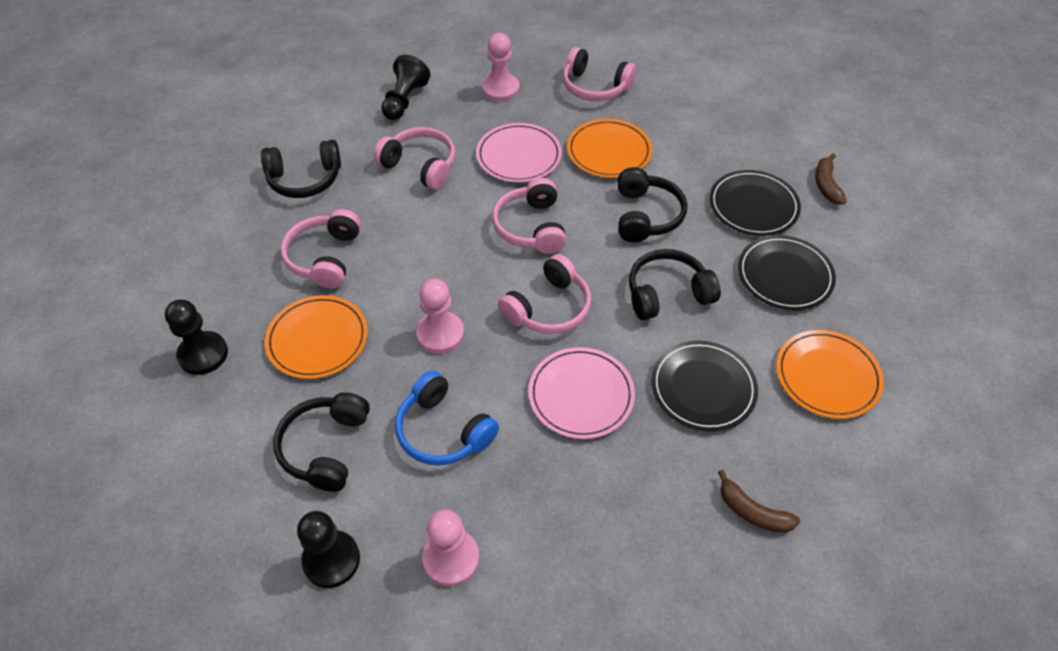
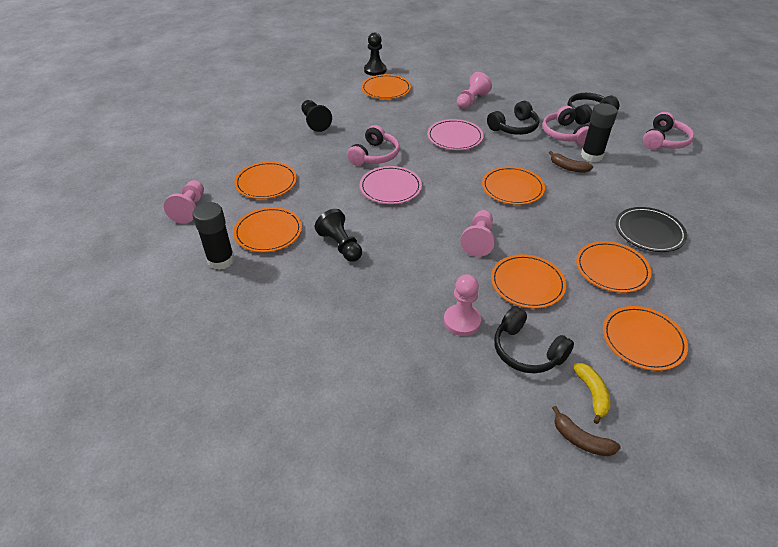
black glue stick: none = 0 -> [192,202,235,270] [581,103,618,162] = 2
black headphones: [261,140,341,198] [273,392,370,492] [618,167,687,242] [629,249,721,320] = 4 -> [487,101,539,135] [494,306,574,373] [567,93,619,125] = 3
black plate: [651,341,758,431] [709,170,801,236] [738,235,836,310] = 3 -> [616,207,687,252] = 1
blue headphones: [395,371,499,466] = 1 -> none = 0
orange plate: [265,295,368,379] [567,119,652,178] [776,330,884,419] = 3 -> [233,207,302,252] [234,162,297,199] [361,74,411,99] [482,166,545,205] [491,254,566,309] [576,241,652,293] [603,306,688,371] = 7
pink headphones: [281,209,361,288] [373,127,456,190] [492,178,567,254] [498,254,591,334] [563,47,636,101] = 5 -> [347,125,400,166] [542,106,589,145] [643,112,694,150] = 3
pink pawn: [416,279,464,354] [422,509,479,587] [482,33,519,102] = 3 -> [164,180,204,224] [444,274,481,336] [457,72,492,109] [460,210,495,257] = 4
yellow banana: none = 0 -> [573,363,610,424] = 1

